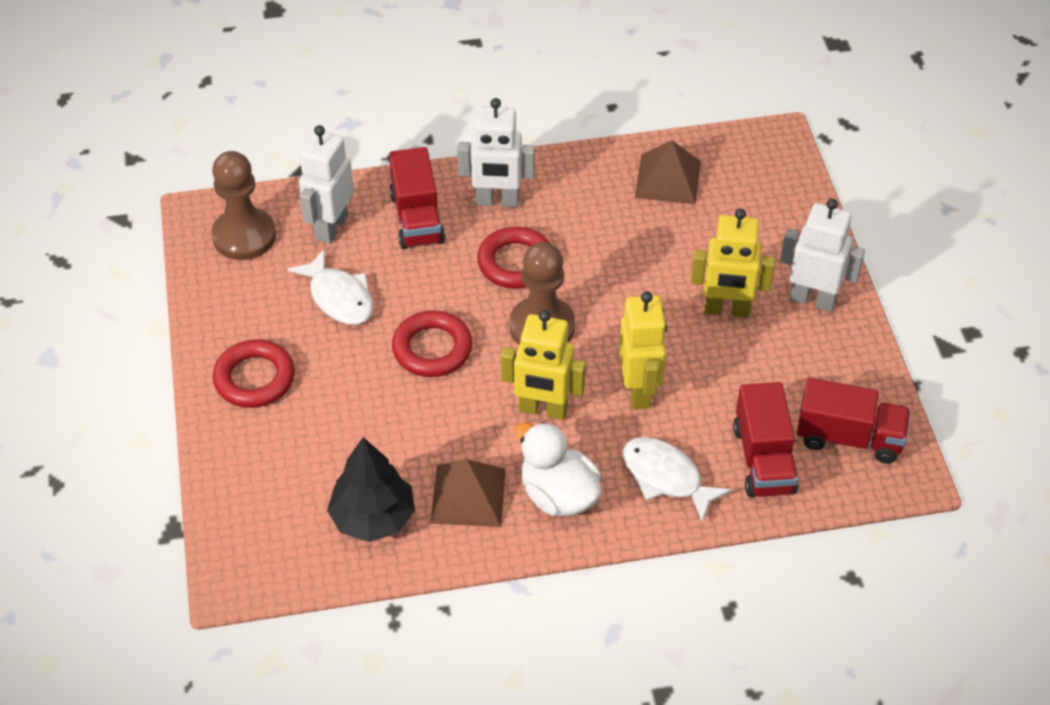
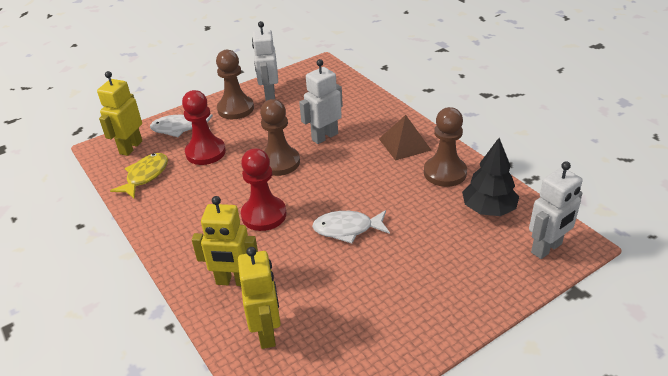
brown pawn: [212,151,276,260] [509,242,575,345] = 2 -> [216,50,254,119] [260,99,300,176] [424,107,467,187] = 3
brown pyramid: [430,459,506,527] [635,140,701,204] = 2 -> [379,115,431,161] = 1
red pawn: none = 0 -> [182,90,226,165] [241,148,286,231] = 2
red ring: [213,339,295,408] [392,310,473,377] [477,227,550,289] = 3 -> none = 0
red truck: [389,147,445,249] [733,382,798,497] [797,378,911,464] = 3 -> none = 0
white duck: [515,422,602,516] = 1 -> none = 0
yellow fish: none = 0 -> [110,153,168,199] = 1

